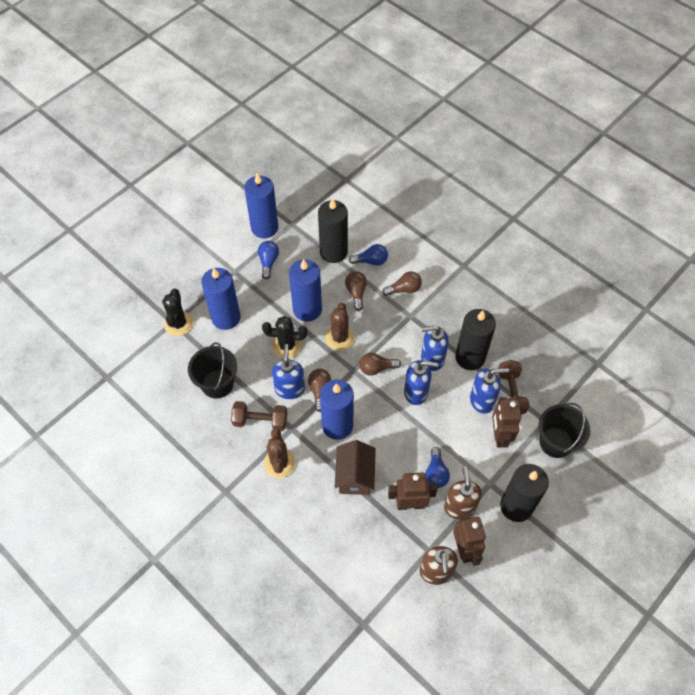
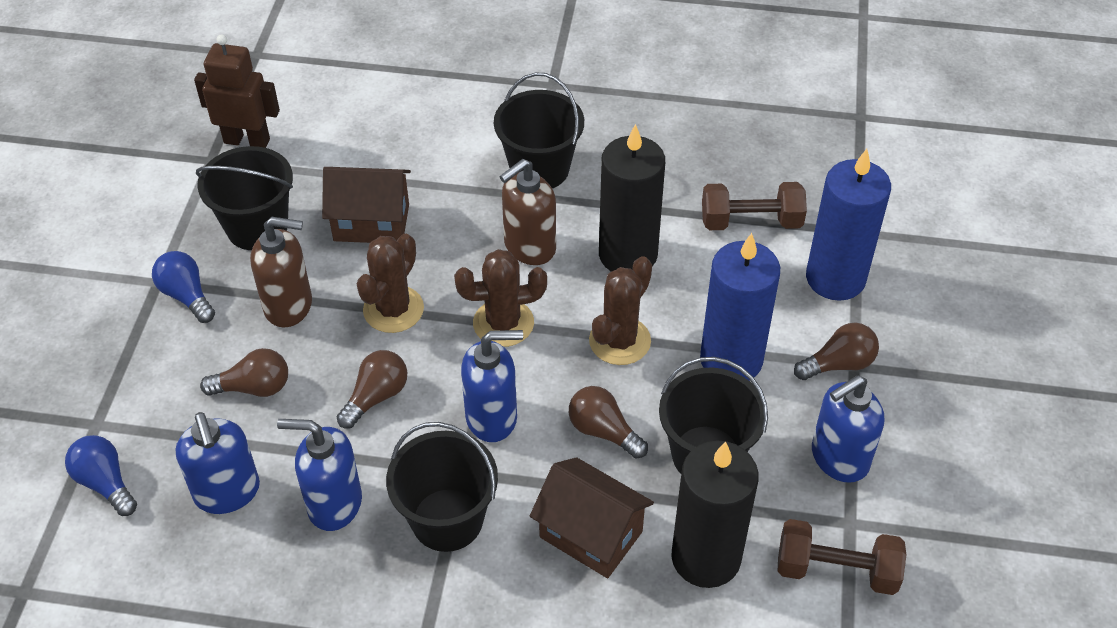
black bucket: [188,342,237,399] [539,403,591,458] = 2 -> [196,146,293,250] [386,422,498,552] [494,73,584,188] [659,357,768,473] = 4
black cactus: [162,289,193,336] [262,316,307,358] = 2 -> none = 0
black candle: [318,198,348,263] [455,309,496,370] [500,464,549,522] = 3 -> [599,124,665,272] [671,441,759,588] = 2
blue candle: [201,268,240,330] [244,173,278,238] [289,259,322,322] [320,380,354,440] = 4 -> [700,233,780,381] [806,149,891,301] = 2
blue light bulb: [258,241,279,279] [349,244,388,266] [425,447,450,488] = 3 -> [65,435,137,516] [152,251,215,323] = 2
brown cactus: [264,428,296,478] [325,303,355,350] = 2 -> [357,234,424,333] [454,249,547,347] [589,256,652,365] = 3
brown house: [335,440,376,495] = 1 -> [322,167,411,243] [530,457,654,578] = 2
brown robot: [388,473,438,510] [453,511,486,566] [492,397,521,448] = 3 -> [194,34,280,148] = 1

